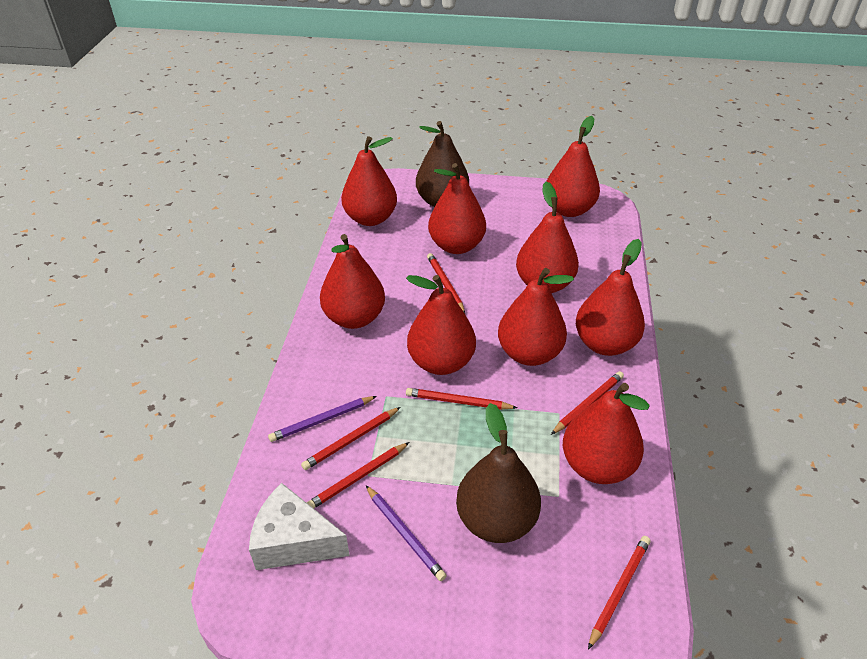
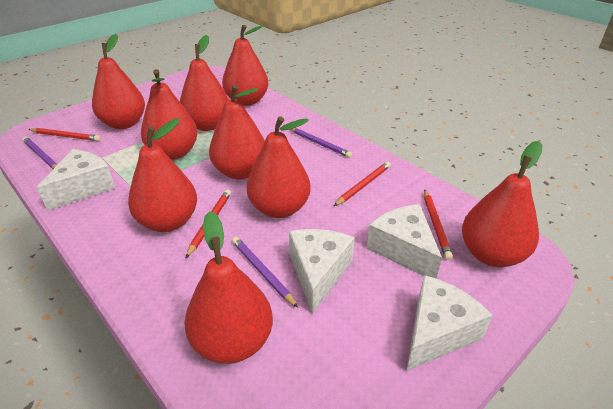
brown pear: [416,121,469,207] [456,403,541,543] = 2 -> none = 0
purple pencil: [268,396,377,442] [366,485,447,581] = 2 -> [22,137,58,169] [232,237,298,308] [290,128,352,158] = 3
red pencil: [301,407,400,470] [306,442,410,508] [406,388,517,410] [427,253,465,313] [551,371,624,435] [588,536,650,650] = 6 -> [28,128,100,141] [186,189,231,258] [334,162,391,206] [424,189,453,260] = 4
white cheese: [249,483,350,570] = 1 -> [37,149,115,211] [289,229,355,314] [367,204,442,279] [407,275,493,371] = 4

